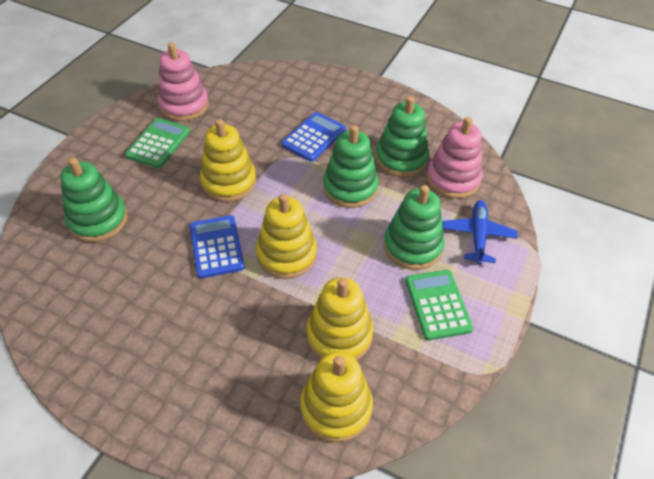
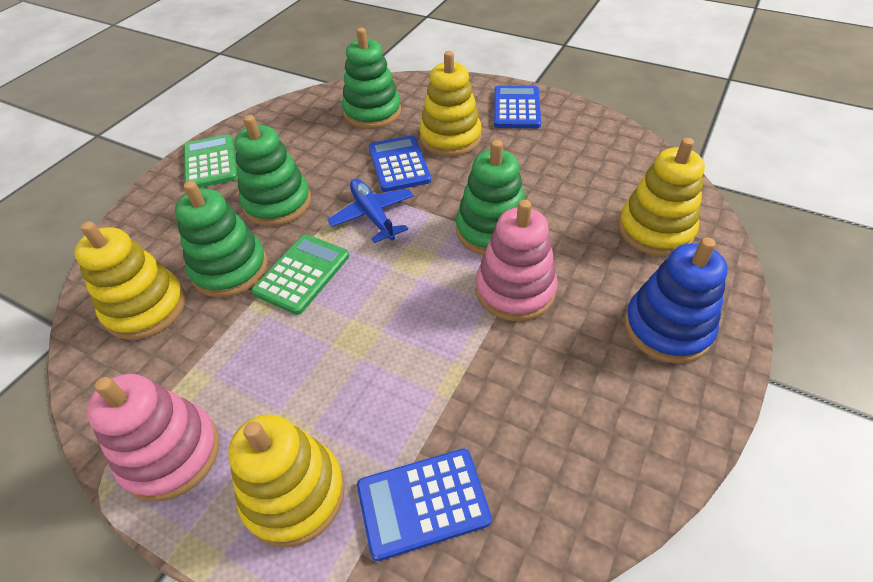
blue calculator: [190,215,244,278] [281,112,346,162] = 2 -> [357,449,492,561] [368,135,431,192] [494,86,541,128] = 3
blue stacking toy: none = 0 -> [624,238,728,364] = 1

